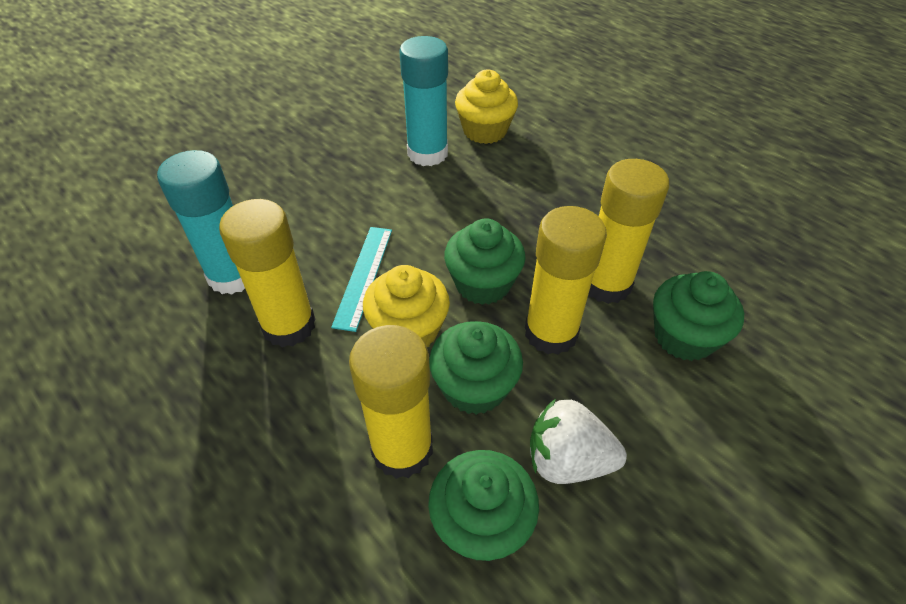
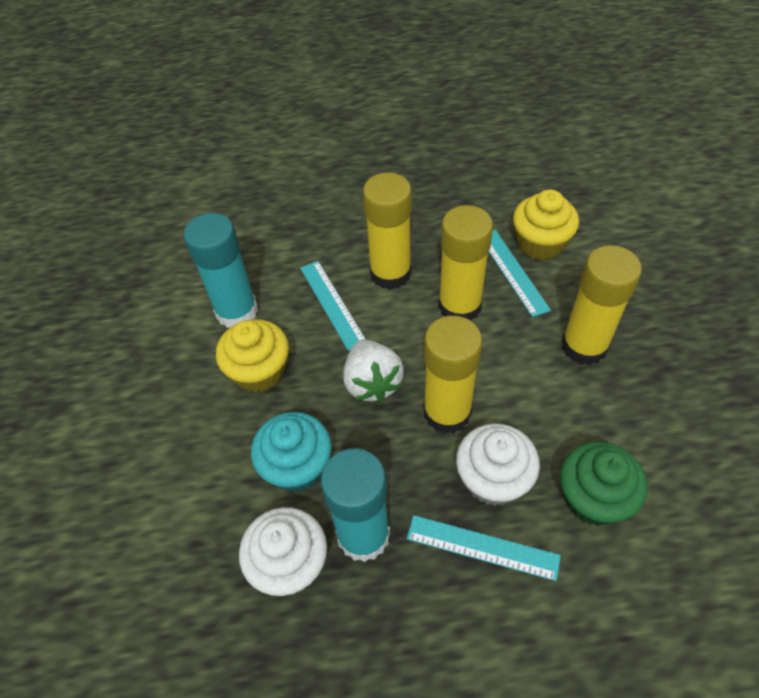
green cupcake: [428,450,539,561] [429,321,523,415] [444,218,526,305] [653,271,744,361] = 4 -> [560,442,648,526] = 1
turquoise cupcake: none = 0 -> [251,412,332,492] = 1
turquoise ruler: [331,227,392,332] = 1 -> [300,261,366,351] [407,515,561,581] [489,230,551,317] = 3
white cupcake: none = 0 -> [239,507,327,596] [456,423,540,506] = 2

